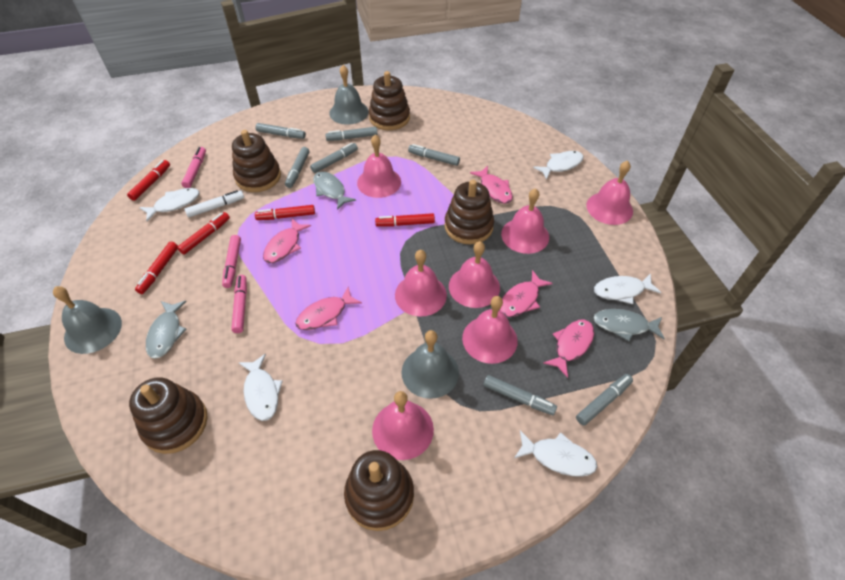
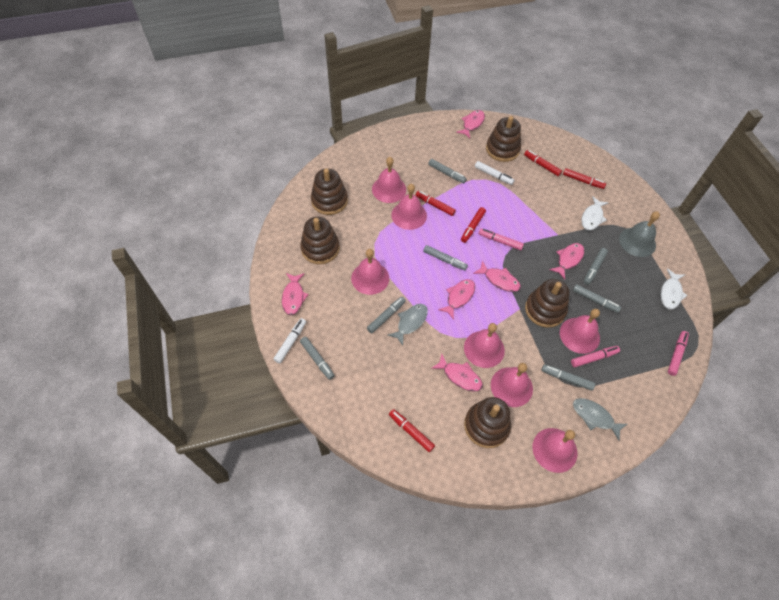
grey bell: [53,286,122,354] [329,65,369,125] [401,330,459,399] = 3 -> [619,211,660,257] = 1
grey fish: [146,301,187,359] [313,171,356,210] [594,309,665,341] = 3 -> [387,304,428,346] [573,398,627,441] = 2
pink fish: [263,219,311,263] [296,287,362,330] [470,166,513,204] [500,270,553,317] [543,319,594,378] = 5 -> [282,273,309,315] [431,354,483,392] [438,279,475,320] [456,110,485,138] [473,261,521,292] [549,243,584,279] = 6
white fish: [139,188,199,221] [239,354,283,421] [514,430,597,477] [533,151,583,180] [594,273,661,304] = 5 -> [581,196,609,230] [660,269,688,310] = 2
white marker: [184,190,244,217] = 1 -> [273,318,306,363] [475,161,515,185] = 2

